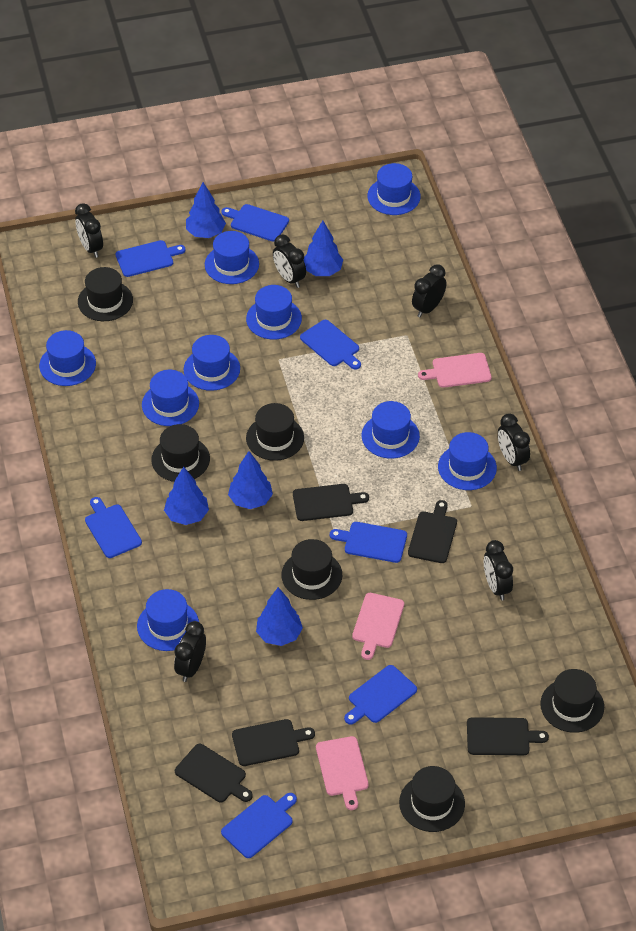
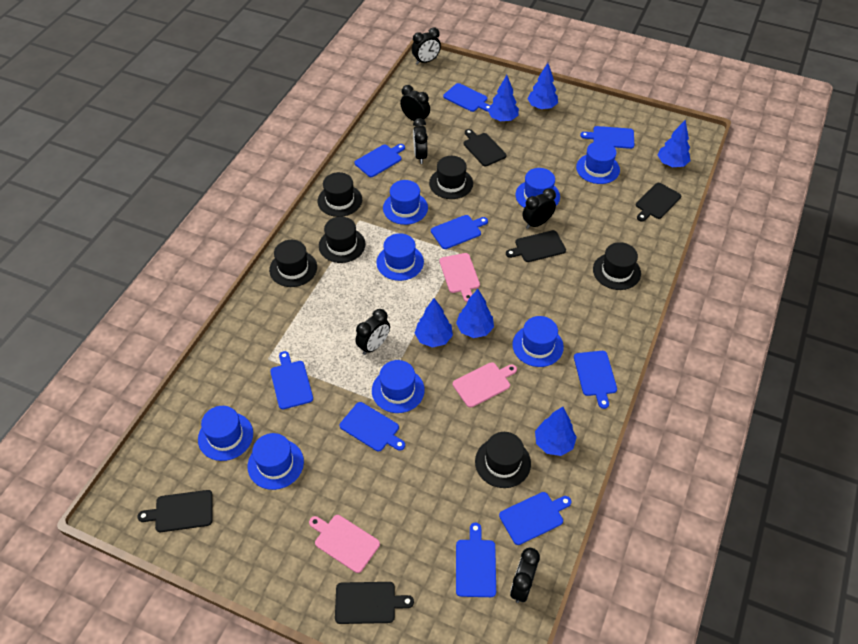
blue cutting board: [85,497,142,558] [115,240,186,277] [221,204,289,242] [221,793,297,858] [300,320,361,370] [330,522,407,563] [344,665,417,725] = 7 -> [270,351,313,410] [339,402,405,451] [355,144,405,177] [431,215,488,249] [443,83,491,112] [456,523,496,597] [499,492,571,545] [574,351,617,409] [580,126,634,149] = 9
blue hat: [39,330,96,386] [137,589,199,651] [142,370,199,426] [184,335,240,391] [205,231,259,284] [246,285,302,339] [362,401,420,458] [367,163,421,215] [438,432,497,490] = 9 -> [198,406,253,461] [247,433,304,490] [372,360,425,413] [376,233,424,281] [383,180,428,225] [512,316,564,367] [515,168,560,208] [576,141,620,184] = 8
blue tree: [164,466,209,525] [186,182,226,238] [228,451,273,509] [256,587,303,646] [304,220,343,276] = 5 -> [415,298,453,348] [456,289,494,338] [488,75,519,121] [528,63,558,109] [535,407,577,456] [658,120,691,167] = 6

